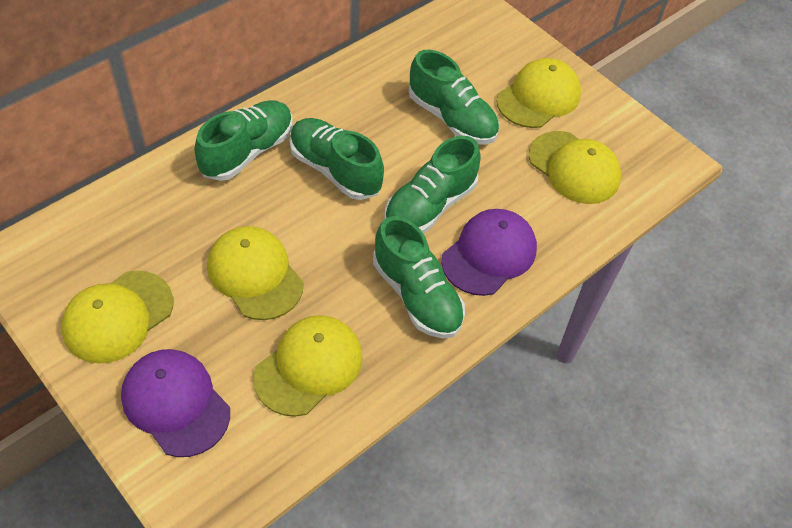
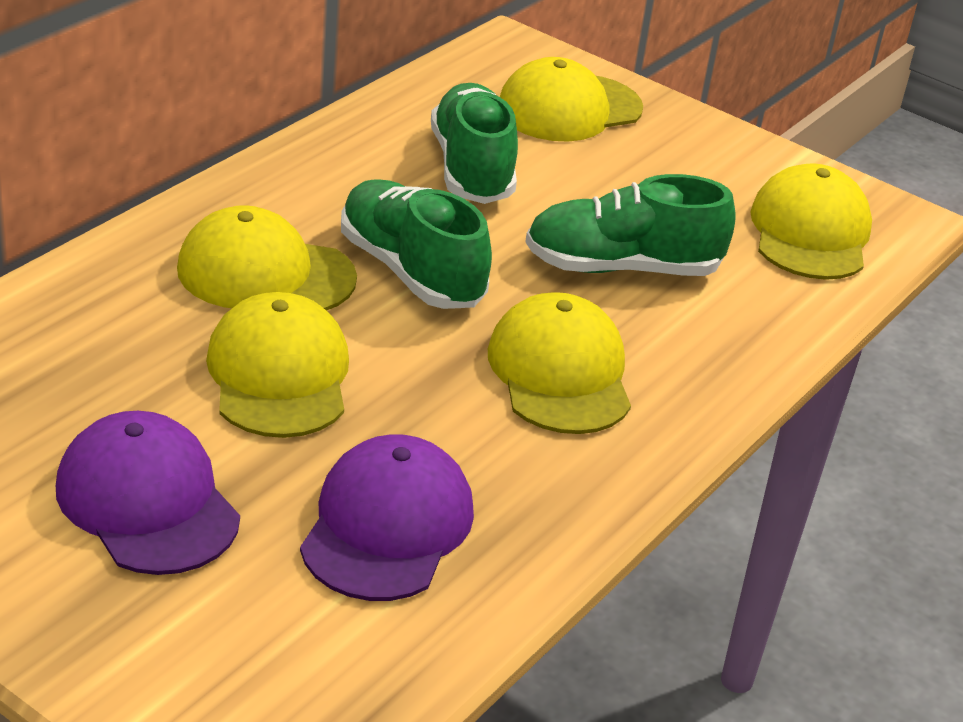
green shoe: [195,100,292,181] [290,118,384,200] [373,216,465,339] [385,136,481,234] [409,50,499,145] = 5 -> [341,179,492,309] [431,83,518,204] [525,174,736,276] = 3

